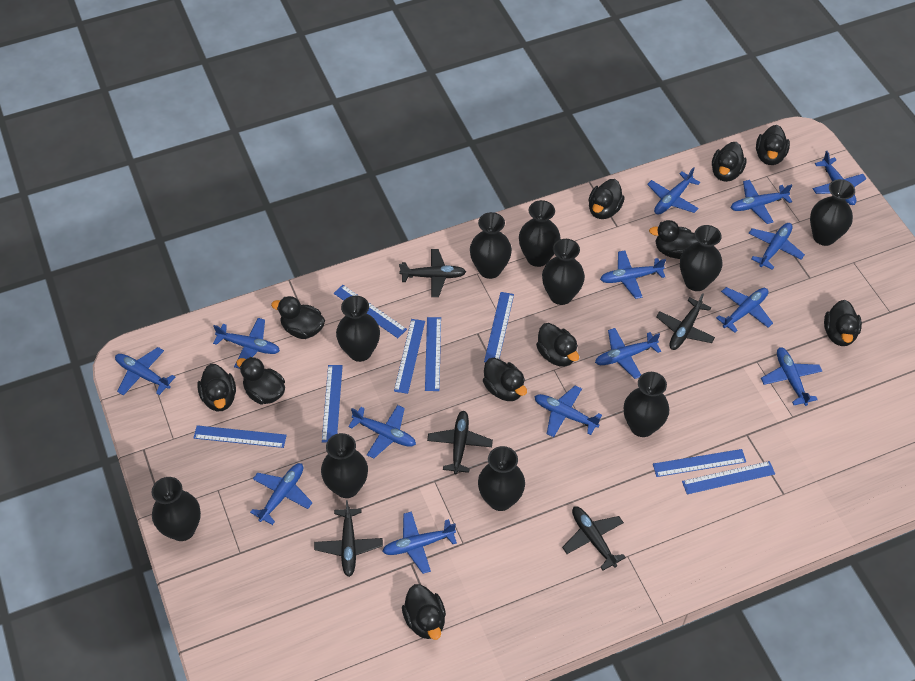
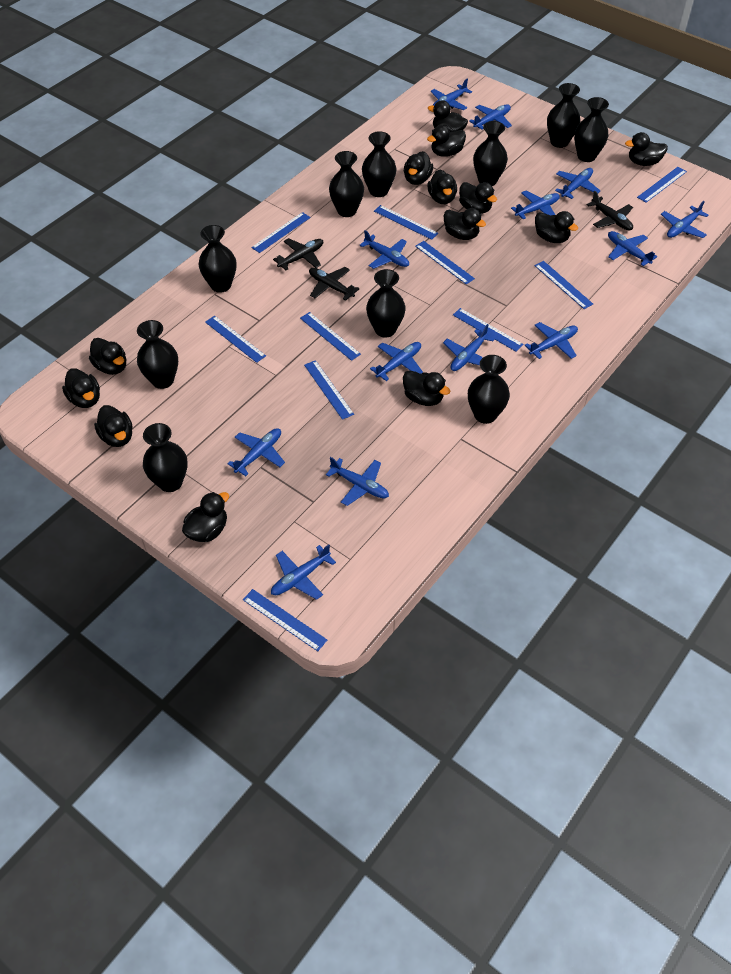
black duck: [197,364,236,411] [236,357,285,405] [271,296,325,339] [402,584,446,640] [483,358,527,401] [536,323,579,367] [588,179,625,219] [649,220,698,259] [712,142,747,182] [756,125,790,165] [824,300,862,346] = 11 -> [62,368,100,408] [89,338,126,375] [94,405,133,447] [182,492,229,542] [403,370,450,406] [404,151,433,185] [427,125,466,157] [427,169,457,204] [428,100,468,132] [443,208,486,240] [459,182,497,214] [535,211,578,243] [625,132,668,166] = 13
black plane: [314,500,383,577] [399,249,466,297] [427,411,493,475] [562,506,626,571] [656,293,715,350] = 5 -> [273,238,323,270] [309,267,360,301] [587,191,633,231] = 3
blue plane: [115,347,175,396] [213,318,280,369] [250,463,313,525] [348,405,416,459] [382,511,457,574] [534,385,602,437] [595,328,661,379] [600,250,666,299] [647,167,700,215] [716,287,773,333] [731,180,792,224] [748,223,805,270] [761,347,822,406] [813,151,866,205] = 14 -> [227,428,285,476] [271,544,336,600] [326,457,389,506] [359,230,409,269] [370,342,423,381] [431,79,472,110] [443,324,495,371] [469,104,512,130] [511,190,560,219] [524,322,578,359] [555,168,601,199] [608,231,657,266] [661,201,708,238] = 13
blue ruler: [194,425,287,448] [322,365,343,443] [334,285,407,338] [394,319,425,394] [425,317,441,391] [484,292,514,362] [653,449,746,477] [682,461,775,494] = 8 -> [205,316,266,363] [243,589,327,651] [251,212,311,253] [300,312,361,361] [304,360,354,420] [374,205,438,240] [415,241,475,284] [453,308,523,352] [535,261,593,309] [637,167,687,203] = 10

